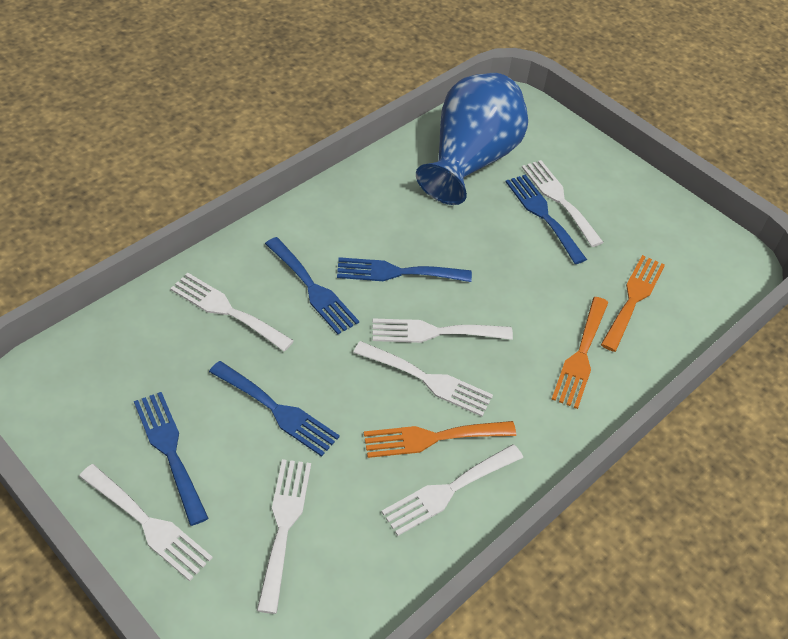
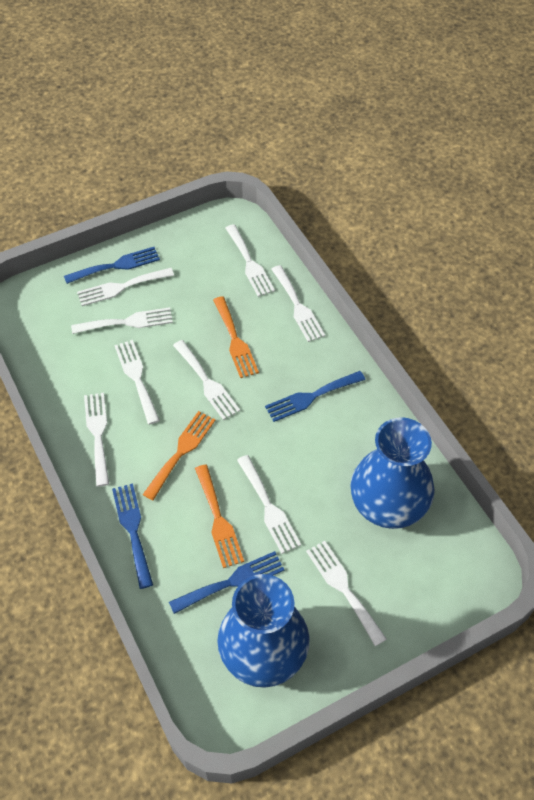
blue fork: [134,392,209,526] [209,361,340,457] [265,237,359,334] [337,257,472,282] [506,174,587,264] = 5 -> [64,247,160,284] [112,483,153,589] [169,551,284,614] [265,371,365,422] = 4
blue vase: [416,73,528,205] = 1 -> [217,574,310,688] [350,417,435,529] = 2
white fork: [79,464,213,581] [170,273,294,351] [257,459,311,614] [353,341,493,416] [373,318,513,343] [381,444,523,536] [522,160,604,247] = 7 -> [71,307,173,334] [77,268,174,306] [84,393,109,487] [114,340,160,425] [173,340,240,420] [226,224,275,297] [237,455,301,554] [271,265,325,342] [306,541,387,646] = 9

